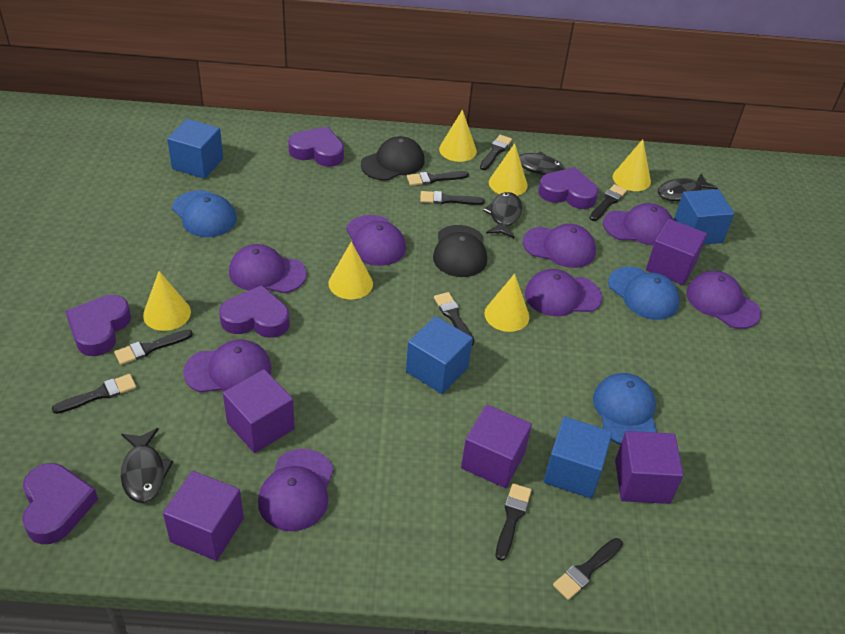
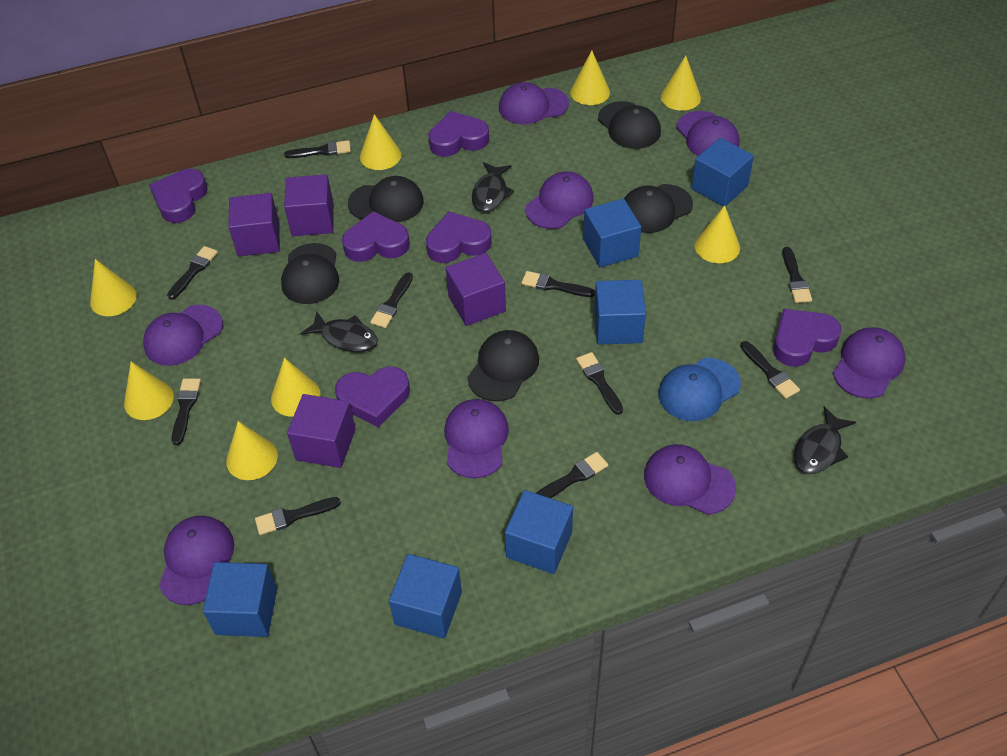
black brush: [52,374,136,414] [114,329,193,365] [407,171,469,186] [420,191,485,205] [434,292,474,346] [480,135,512,170] [496,483,531,561] [553,538,623,600] [590,184,627,221] = 9 -> [167,246,218,300] [172,378,201,445] [255,497,341,535] [284,140,351,158] [370,272,413,328] [522,271,595,297] [536,452,608,498] [576,352,623,415] [740,341,800,399] [782,247,812,303] = 10
black cap: [361,136,425,181] [433,225,487,277] = 2 -> [281,243,339,304] [348,176,424,222] [467,330,539,401] [598,101,661,149] [624,184,693,233] = 5
black fish: [121,428,173,503] [483,192,522,238] [500,148,565,175] [658,173,718,201] = 4 -> [300,311,378,353] [472,162,514,212] [794,406,856,474] = 3
blue cap: [172,190,237,237] [593,373,657,445] [608,267,680,320] = 3 -> [658,358,741,421] = 1
blue cube: [167,119,223,179] [406,316,473,394] [544,416,612,499] [674,189,734,245] = 4 -> [203,562,277,637] [389,554,462,639] [505,490,573,574] [583,198,641,268] [594,280,646,344] [692,138,754,206] = 6
purple cube: [163,471,244,561] [223,369,295,453] [461,404,532,488] [615,431,684,504] [646,219,707,285] = 5 -> [228,193,280,256] [284,174,334,236] [287,394,355,468] [446,253,506,326] = 4
purple heart: [22,463,98,544] [65,295,131,356] [219,285,290,338] [288,126,344,167] [538,167,598,209] = 5 -> [149,169,208,223] [335,367,410,427] [342,211,410,262] [426,212,492,263] [429,111,489,157] [773,309,842,367] = 6
yellow cone: [143,271,191,331] [329,241,373,299] [439,110,477,162] [484,274,530,332] [489,143,528,196] [613,139,651,191] = 6 -> [90,259,137,316] [124,362,174,420] [226,421,278,480] [271,358,320,417] [360,114,401,170] [570,51,610,105] [661,55,701,111] [695,205,740,263] = 8

